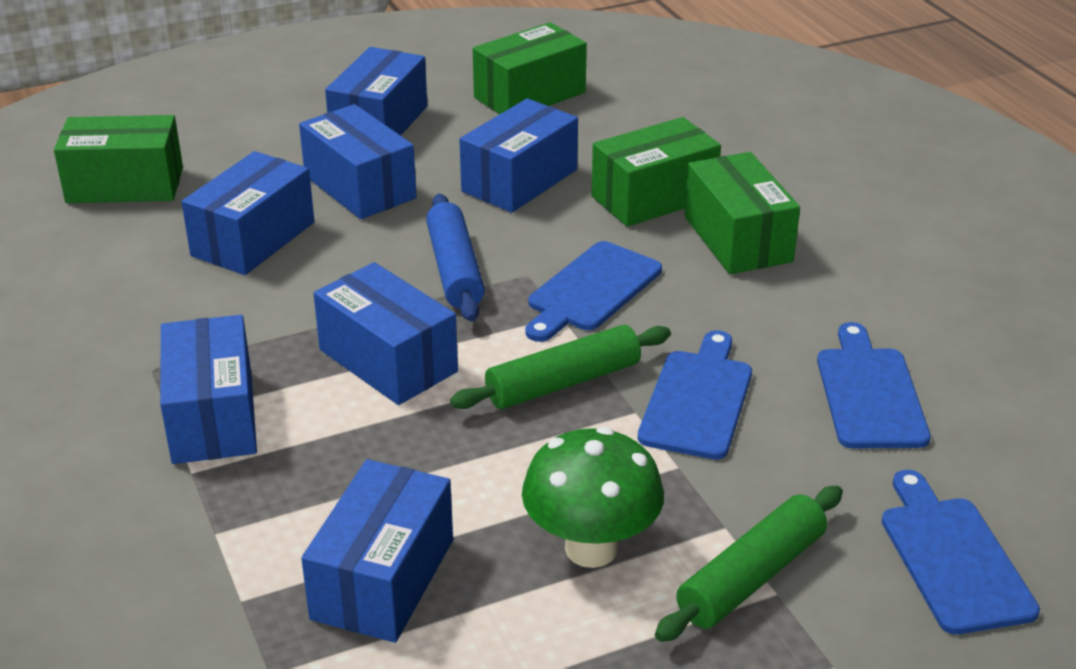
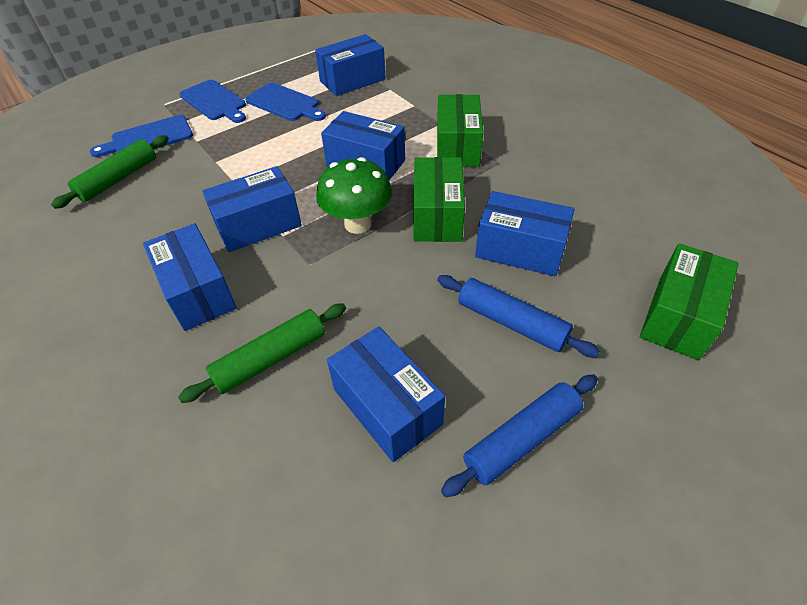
blue box: [160,315,257,464] [182,151,315,275] [299,104,417,219] [301,459,453,643] [314,262,458,405] [325,47,427,136] [459,98,578,213] = 7 -> [143,223,237,331] [202,166,302,252] [315,34,386,96] [321,111,405,180] [327,327,445,462] [475,191,575,276] = 6
blue cutting board: [526,241,662,342] [638,330,752,460] [817,322,931,448] [882,470,1040,635] = 4 -> [90,115,193,157] [180,80,246,123] [245,83,326,121] = 3
blue rolling pin: [426,194,485,322] = 1 -> [437,275,600,357] [441,374,598,497] = 2
green box: [54,115,183,203] [473,22,587,114] [592,117,721,227] [684,152,800,274] = 4 -> [413,157,465,242] [437,94,483,167] [640,244,739,360] = 3

